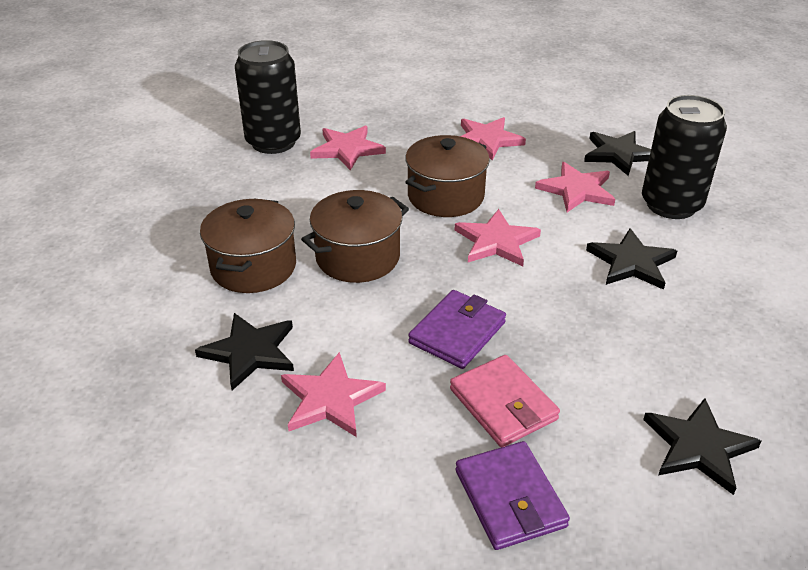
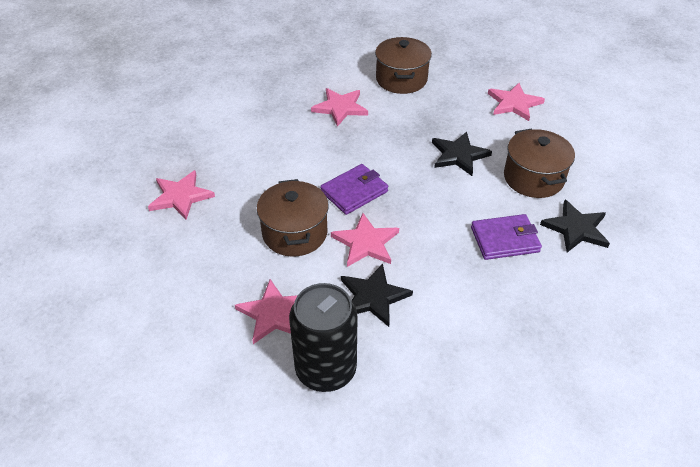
black can: [235,40,301,154] [642,95,727,219] = 2 -> [289,283,358,392] = 1
black star: [195,313,294,390] [584,131,651,176] [586,228,677,290] [643,398,761,495] = 4 -> [341,264,413,327] [432,132,492,176] [540,200,610,252] = 3
pink wallet: [450,355,560,447] = 1 -> none = 0

